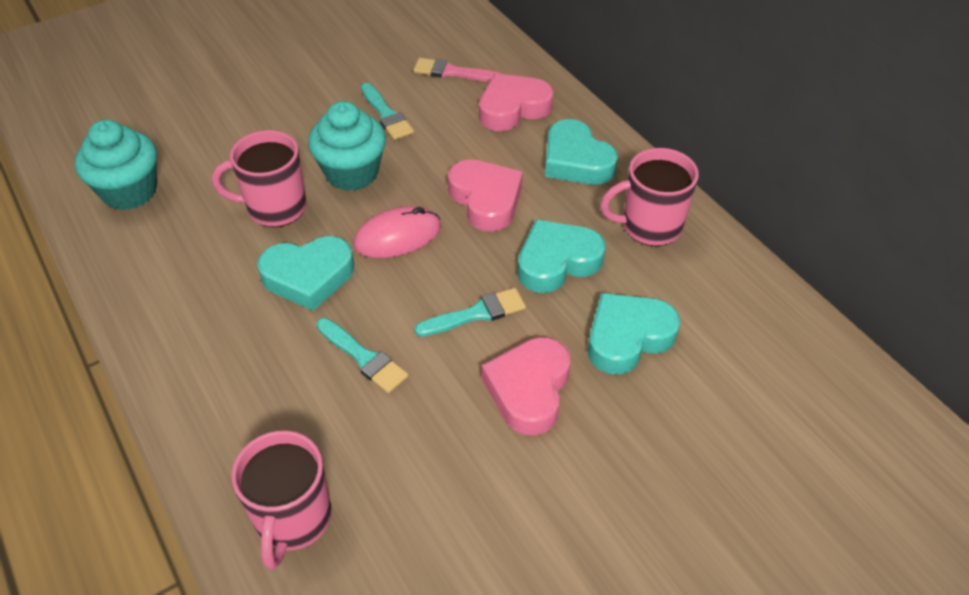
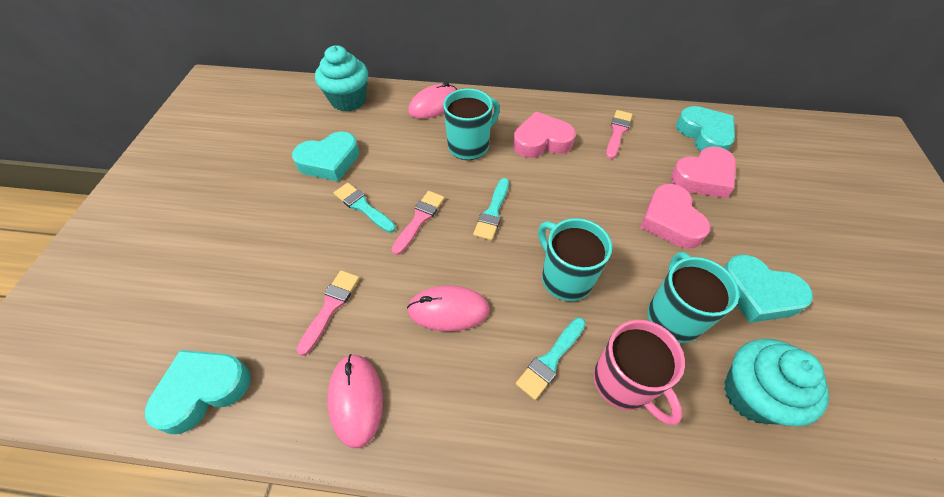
pink brush: [413,58,501,82] = 1 -> [296,270,360,356] [392,191,445,255] [606,110,632,159] = 3
pink mouse: [353,206,441,258] = 1 -> [327,354,383,448] [407,285,490,331] [408,82,457,119] = 3
pink mug: [212,130,306,227] [231,431,332,570] [600,148,699,246] = 3 -> [594,320,685,425] = 1
turquoise mug: none = 0 -> [443,88,500,160] [538,218,612,301] [647,252,739,343] = 3

